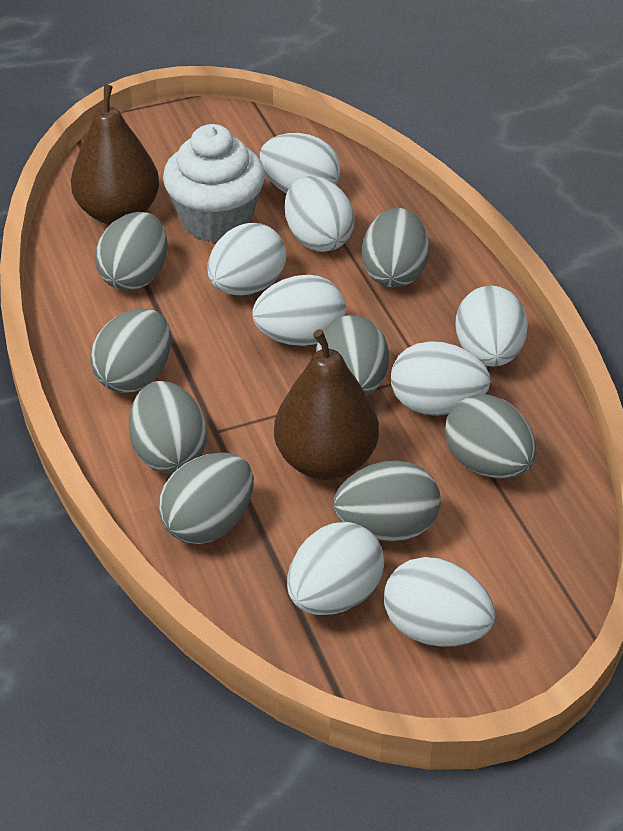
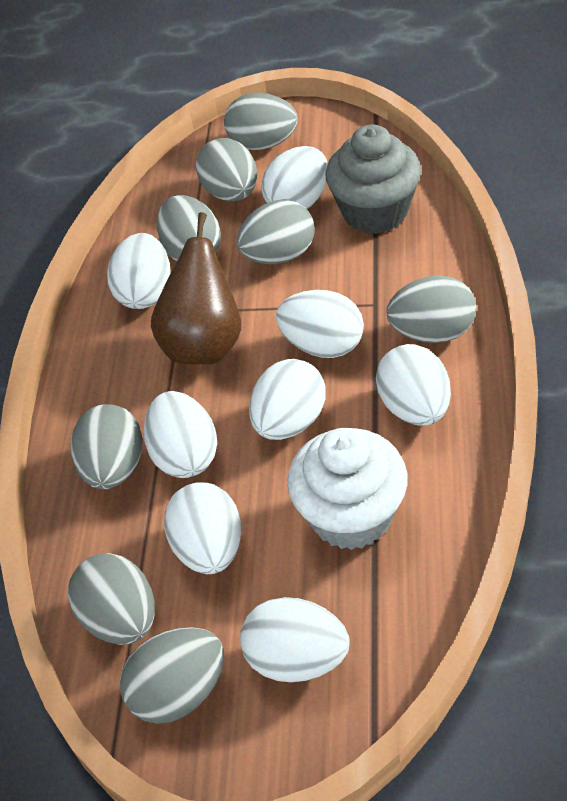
brown pear: [71,85,159,225] [274,329,379,480] = 2 -> [151,212,241,364] = 1
grey cupcake: none = 0 -> [326,124,421,234] = 1

